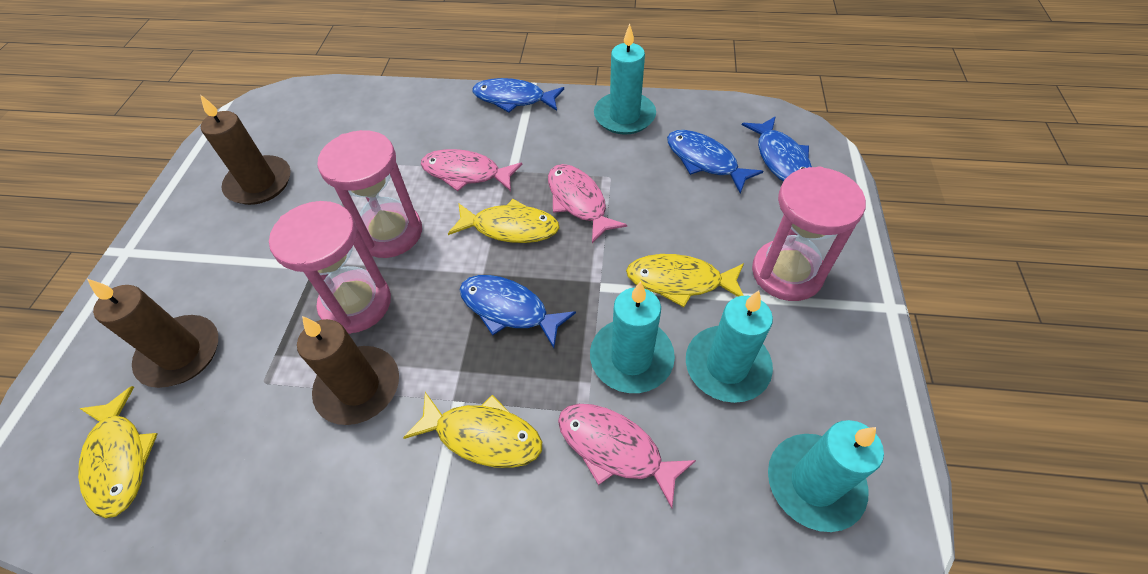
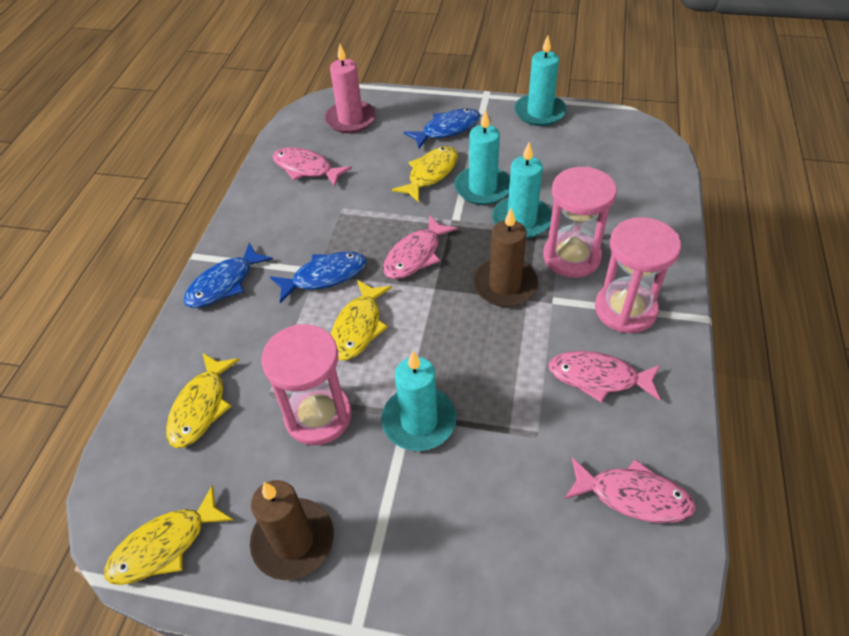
blue fish: [459,275,576,348] [472,78,564,113] [667,130,763,194] [742,116,812,182] = 4 -> [183,243,273,308] [270,252,367,303] [404,109,481,149] = 3
brown candle: [87,279,218,388] [200,94,291,205] [297,316,399,425] = 3 -> [250,480,334,580] [473,208,538,307] = 2
pink candle: none = 0 -> [325,44,376,133] = 1
pink fish: [421,149,522,191] [548,164,627,243] [558,404,696,508] = 3 -> [272,147,352,186] [383,215,458,279] [548,351,660,403] [565,457,696,523] = 4

